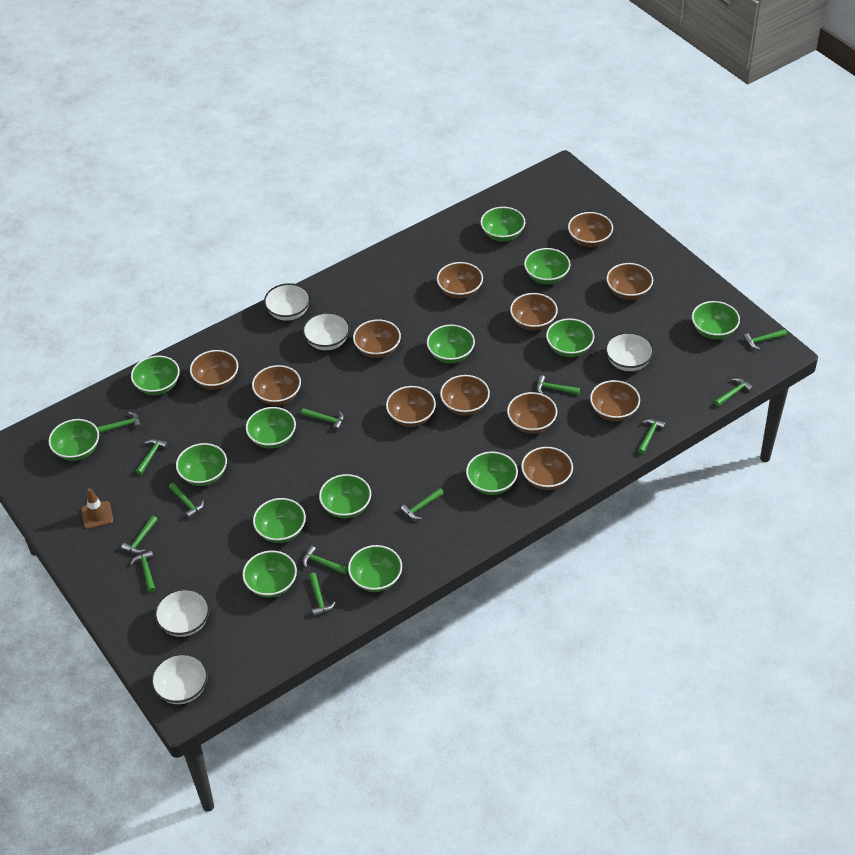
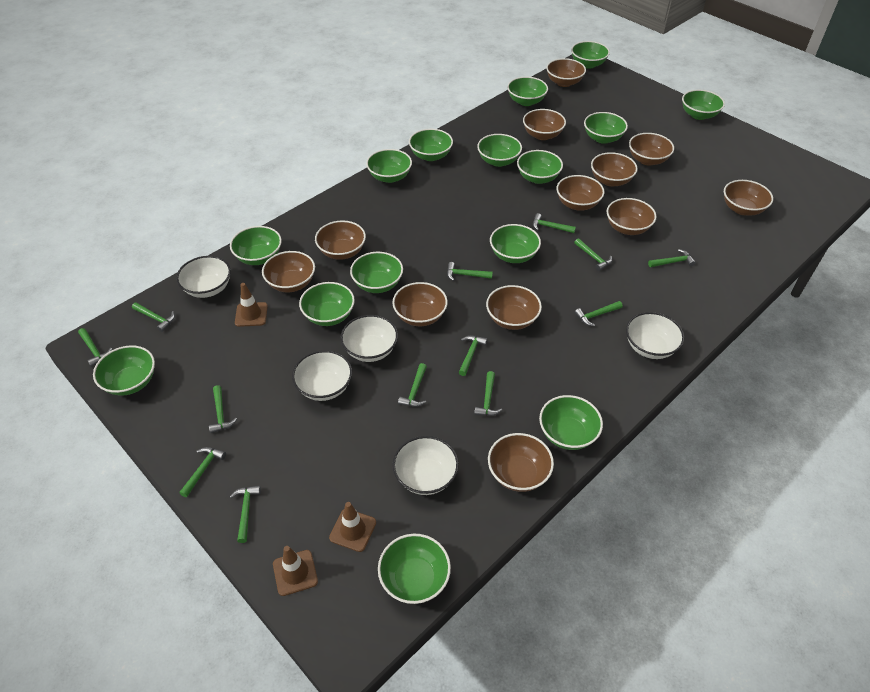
brown traffic cone: [81,488,113,529] = 1 -> [235,283,268,327] [273,546,318,596] [329,502,376,552] = 3
green bowl: [49,419,99,461] [131,356,180,395] [176,443,227,486] [242,551,297,598] [246,407,296,449] [253,498,306,543] [319,474,371,518] [348,545,402,592] [427,325,475,363] [466,452,518,495] [480,207,525,241] [524,248,570,284] [546,318,594,357] [692,301,740,339] = 14 -> [93,345,155,396] [230,226,282,265] [299,282,355,326] [350,252,403,293] [366,149,412,183] [378,534,451,604] [409,129,453,161] [477,134,522,167] [490,224,541,263] [507,77,548,106] [517,150,563,184] [539,395,603,450] [571,41,610,69] [584,112,628,144] [682,90,725,120] = 15

